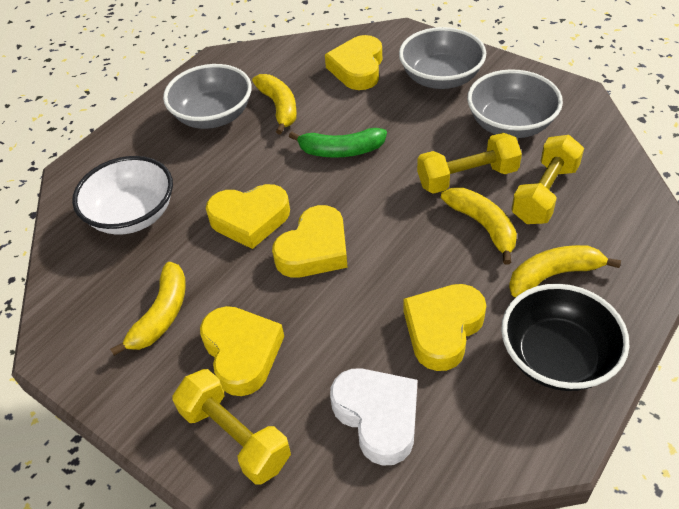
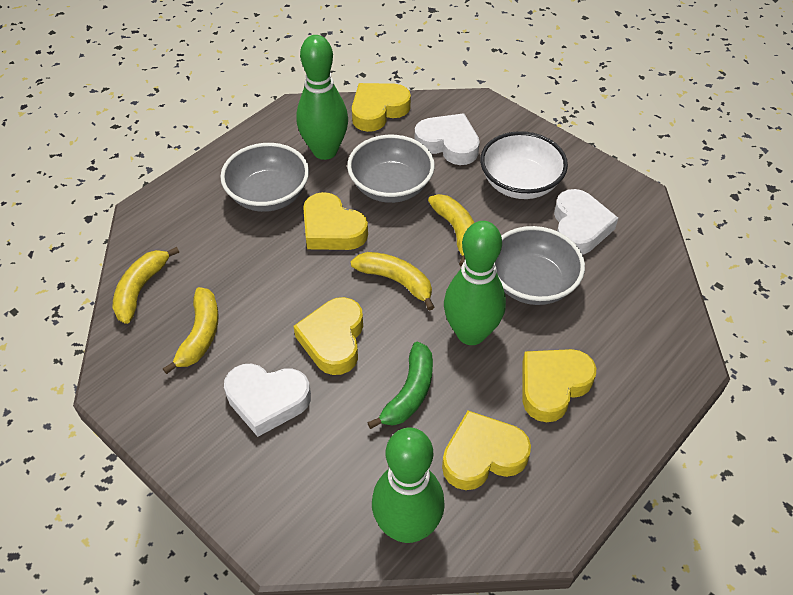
black bowl: [501,284,630,391] = 1 -> none = 0
green bowling pin: none = 0 -> [296,35,348,160] [372,427,445,543] [444,221,506,345] = 3
white heart: [330,368,417,466] = 1 -> [224,363,311,437] [415,113,480,165] [554,189,618,255] = 3
yellow dumbbell: [172,369,291,485] [417,133,522,194] [511,135,584,224] = 3 -> none = 0

